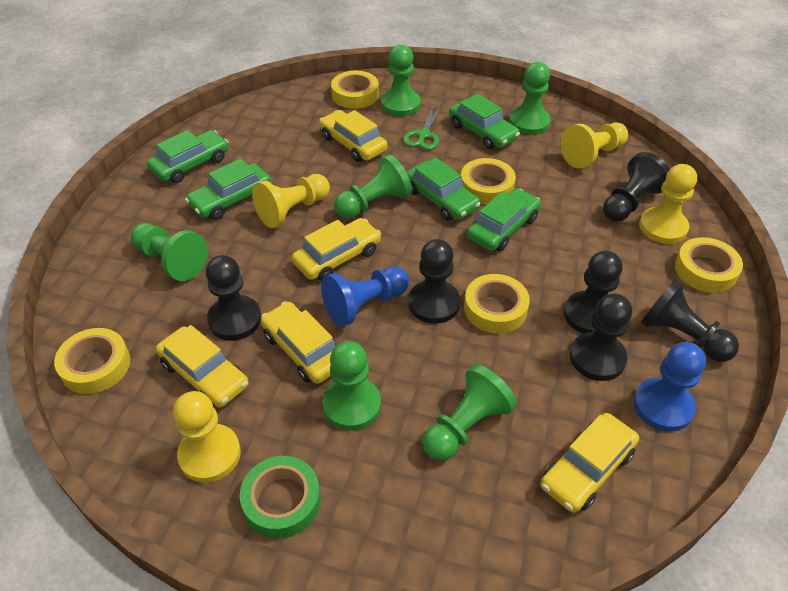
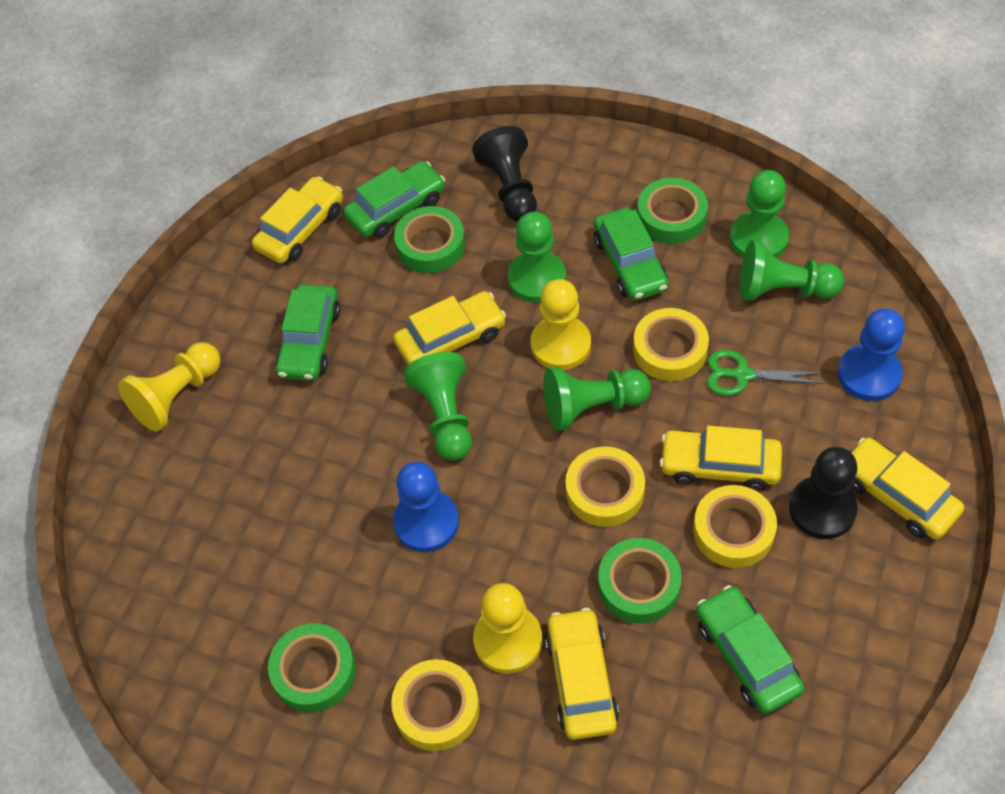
black pawn: [206,255,261,341] [408,239,460,324] [564,251,622,333] [570,294,632,381] [603,152,670,222] [641,280,739,362] = 6 -> [472,126,537,222] [789,447,858,539] = 2
green car: [147,130,228,183] [185,158,271,220] [406,157,481,221] [449,94,520,149] [467,188,541,251] = 5 -> [275,284,341,381] [343,161,445,238] [594,208,669,301] [696,585,804,714] = 4
green pawn: [131,223,208,281] [323,341,381,430] [335,154,412,219] [381,45,421,116] [422,364,517,461] [509,62,551,135] = 6 -> [403,352,472,461] [508,212,566,302] [544,367,651,431] [730,170,789,258] [739,240,844,301] = 5
green tape: [240,456,321,539] = 1 -> [268,623,356,712] [394,206,465,273] [598,538,682,624] [637,178,708,244] = 4
yellow pawn: [173,391,241,483] [252,174,330,229] [560,123,628,169] [639,164,697,244] = 4 -> [118,342,221,432] [473,583,542,673] [531,279,591,370] = 3
yellow tape: [54,328,130,394] [331,71,379,109] [461,158,516,205] [464,274,530,334] [675,237,743,293] = 5 -> [391,659,480,751] [565,447,645,527] [633,308,709,381] [693,485,777,568] = 4

